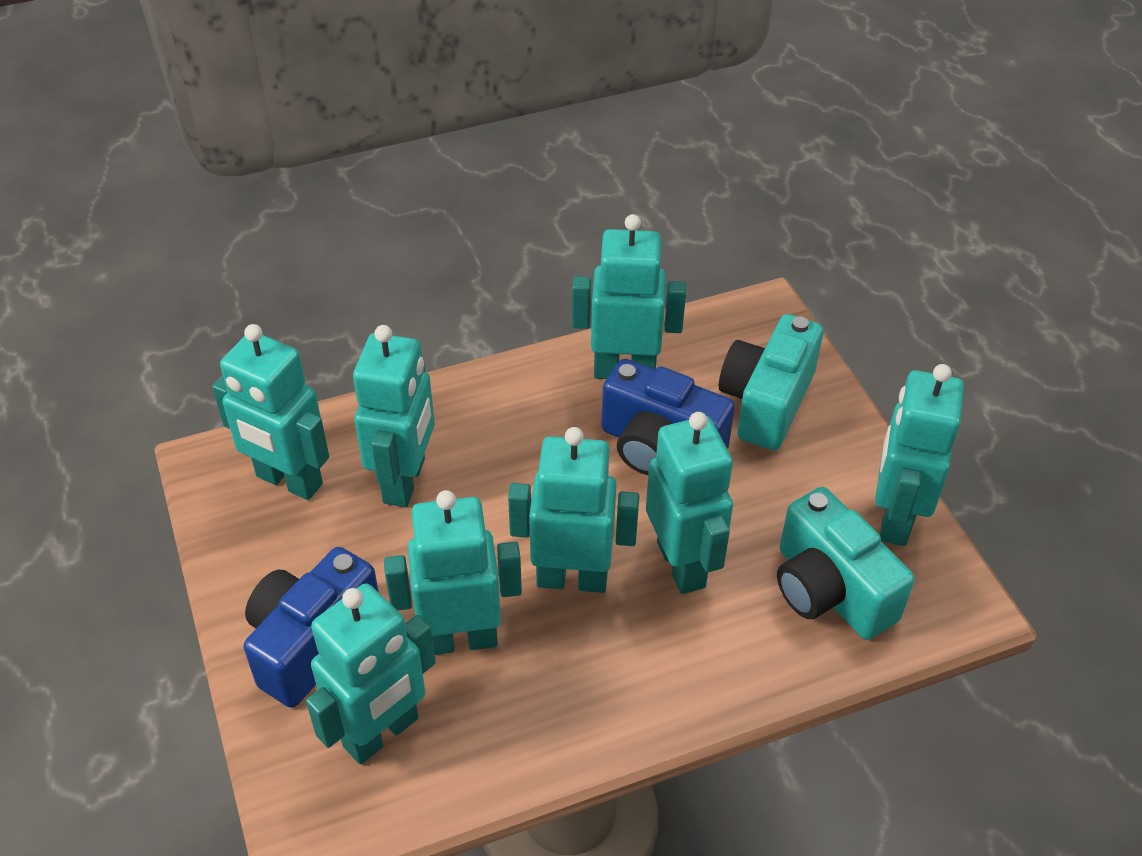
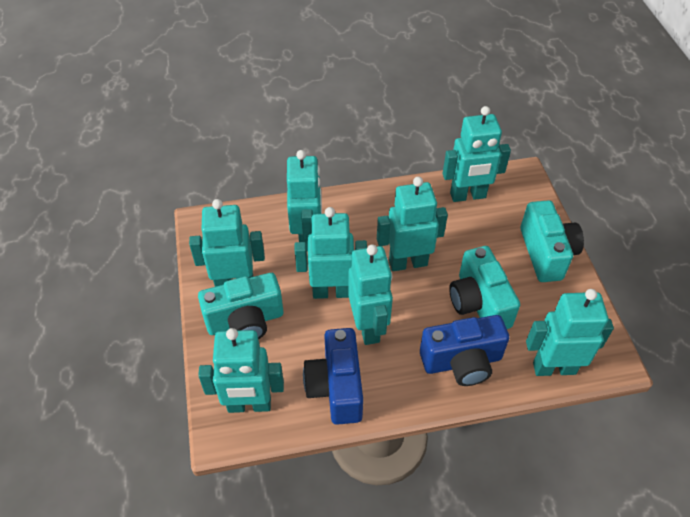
turquoise camera: [719,314,824,450] [777,487,915,640] = 2 -> [198,273,283,339] [449,246,520,329] [520,200,584,282] = 3

